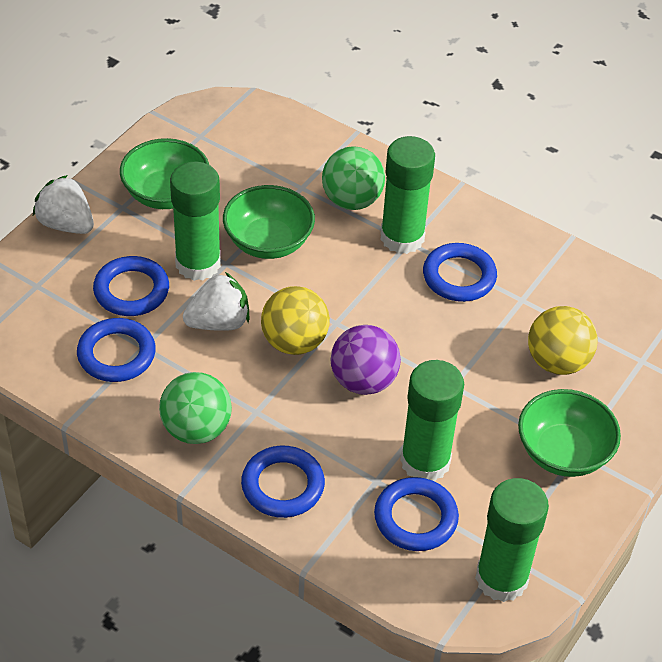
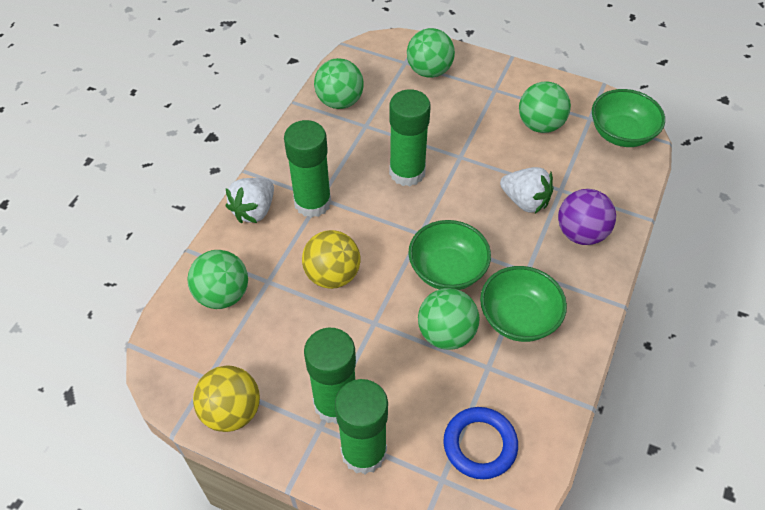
blue ring: [77,318,156,382] [93,256,169,316] [241,446,325,518] [374,477,459,551] [423,243,497,302] = 5 -> [444,407,518,479] = 1
green ball: [159,372,232,444] [322,146,385,210] = 2 -> [187,250,248,309] [314,58,364,109] [407,28,455,78] [418,288,479,350] [519,81,571,133] = 5

